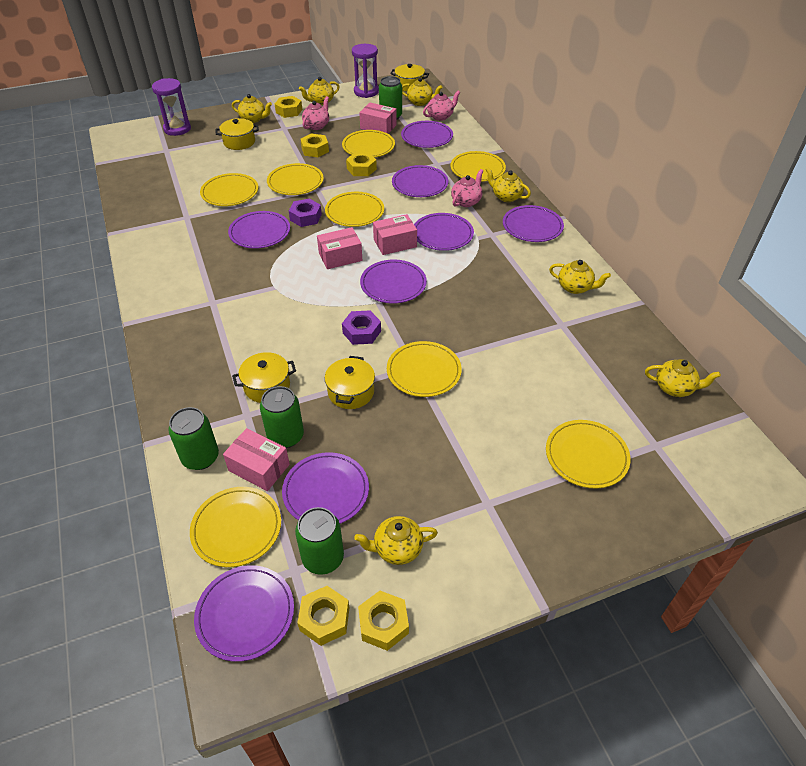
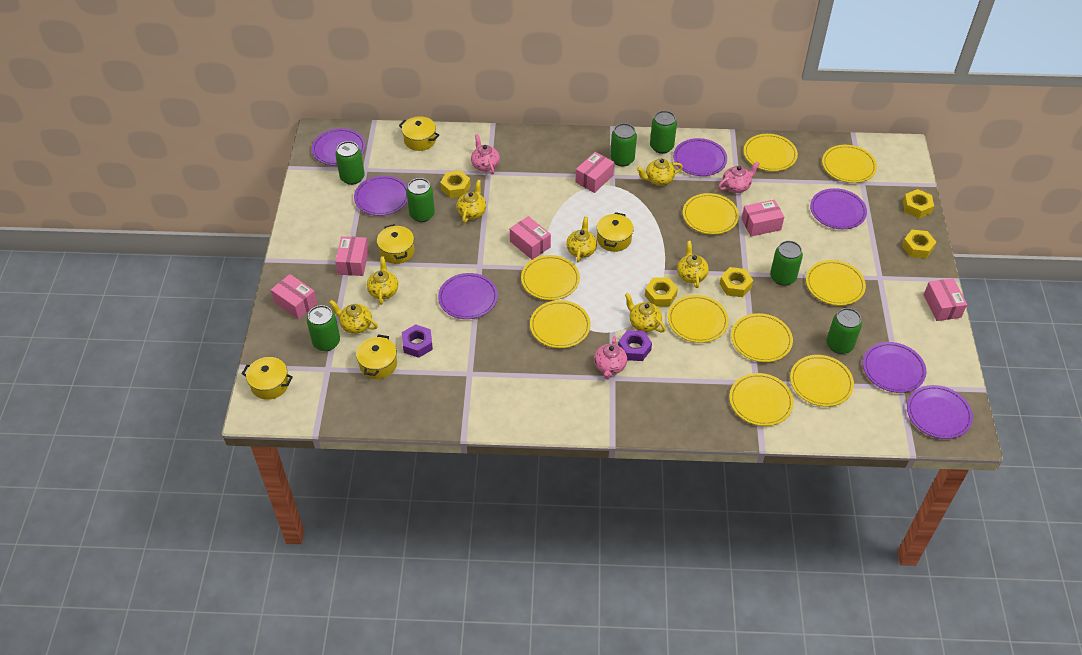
green can: [168,407,219,470] [260,386,304,448] [295,507,344,575] [379,76,402,119] = 4 -> [307,305,340,351] [335,141,365,185] [406,178,435,222] [610,123,637,166] [650,111,677,154] [770,241,803,286] [827,308,862,354] = 7
pink box: [223,428,290,491] [317,227,362,269] [359,103,397,134] [373,214,417,255] = 4 -> [271,274,317,319] [335,236,369,276] [510,216,551,260] [576,152,614,193] [742,200,784,236] [924,278,967,321] = 6
purple hourglass: [152,78,191,136] [352,44,379,98] = 2 -> none = 0
purple plate: [194,565,294,662] [228,211,290,249] [282,452,369,524] [360,260,427,304] [392,165,448,197] [401,121,453,148] [414,213,474,251] [503,205,564,242] = 8 -> [312,128,365,166] [354,175,408,216] [438,273,498,319] [673,138,727,176] [810,188,867,229] [863,342,926,393] [907,385,973,439] = 7
yellow plate: [190,487,281,567] [200,173,258,206] [267,163,324,195] [325,192,384,227] [342,130,395,158] [387,341,462,397] [451,151,506,182] [546,420,631,489] = 8 -> [521,255,580,300] [530,300,591,348] [668,295,729,343] [683,193,739,235] [729,373,794,426] [731,313,793,362] [744,134,798,171] [790,355,854,407] [806,260,866,306] [822,145,877,183] = 10
yellow pot: [216,118,259,150] [232,352,296,403] [325,356,375,409] [390,64,429,92] = 4 -> [242,357,293,400] [356,335,397,379] [377,224,414,264] [399,116,439,151] [597,212,634,252] = 5

